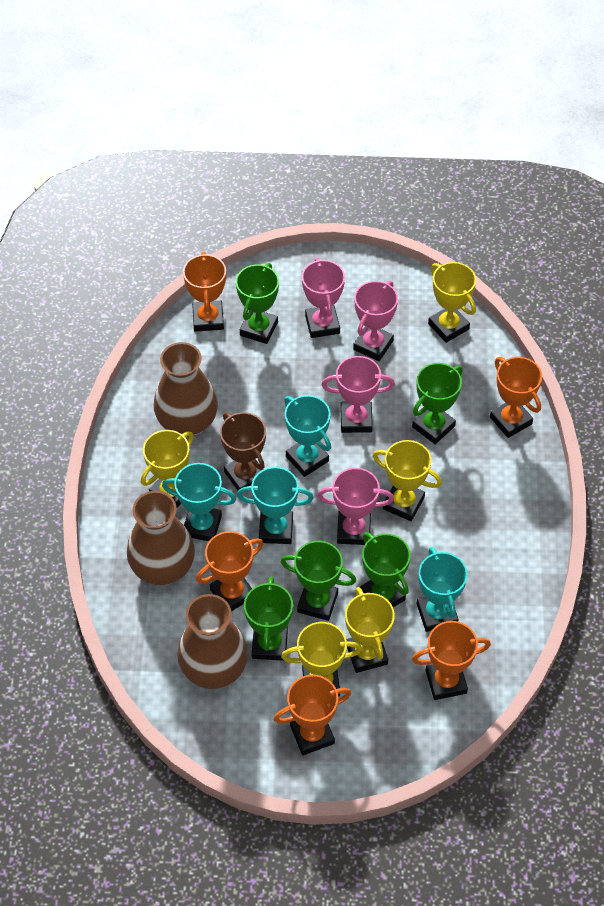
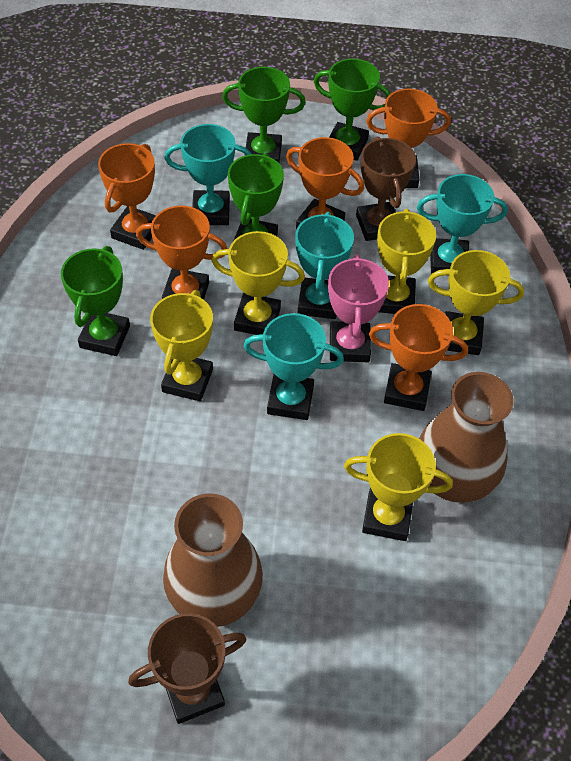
brown trophy: [220,412,266,490] = 1 -> [128,613,246,724] [356,136,416,241] = 2
brown vase: [127,491,195,585] [154,342,218,437] [177,594,248,689] = 3 -> [163,493,263,627] [419,372,514,503] = 2
green trophy: [236,263,279,344] [244,576,293,661] [281,541,356,621] [360,532,411,607] [412,363,463,444] = 5 -> [61,246,130,356] [222,67,306,163] [228,153,284,241] [313,59,391,161] = 4
pink trophy: [302,257,345,338] [317,468,394,545] [321,356,395,433] [353,281,398,361] = 4 -> [328,255,389,362] = 1

